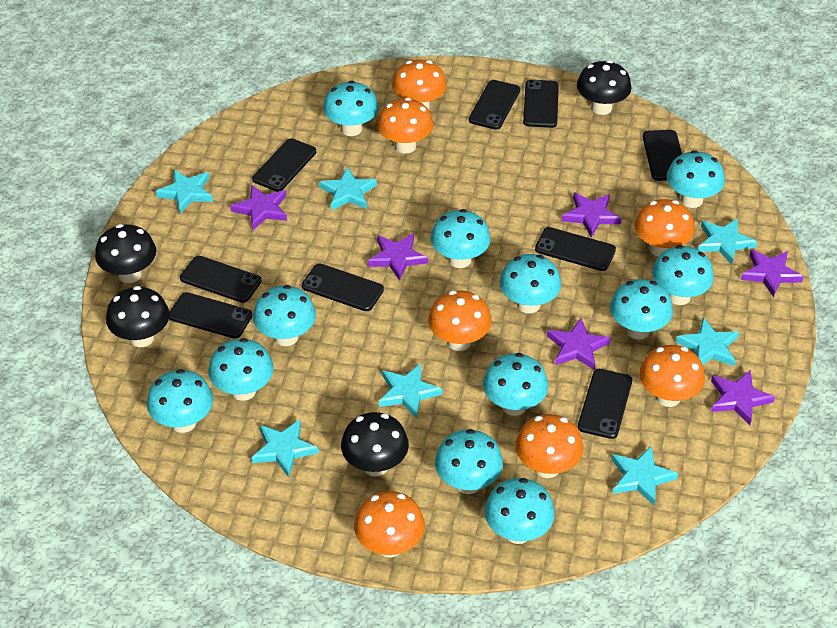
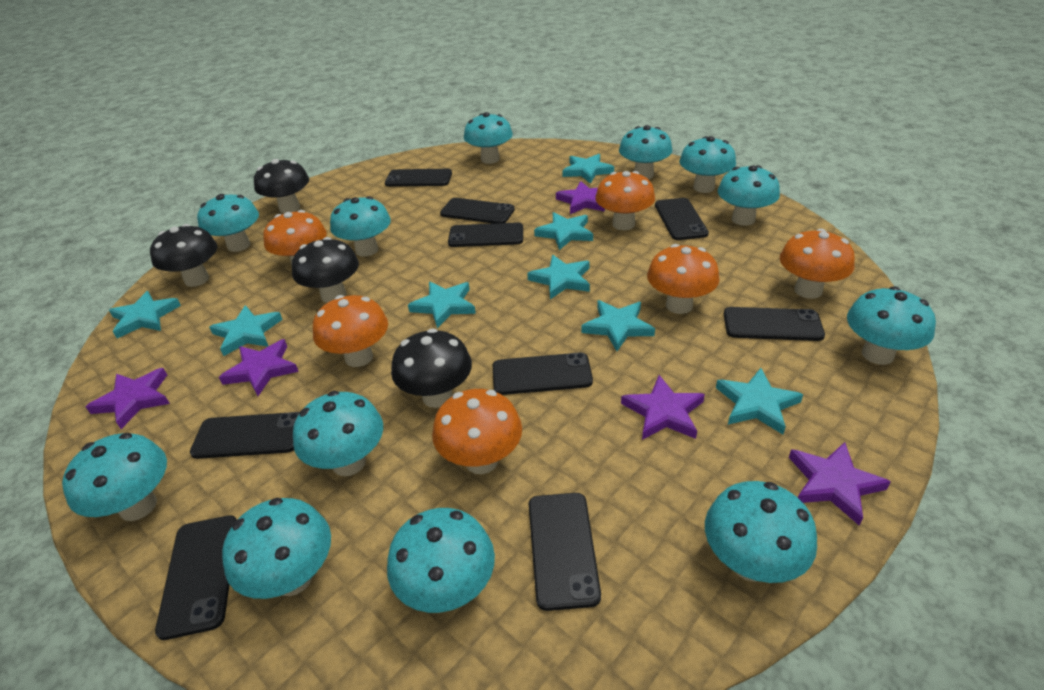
orange mushroom: [354,491,425,557] [377,98,433,154] [392,60,447,110] [428,290,492,351] [516,414,583,478] [634,199,695,257] [639,345,705,407] = 7 -> [263,210,327,265] [313,295,388,367] [432,389,522,474] [595,171,655,230] [647,244,720,314] [780,229,855,299] = 6
purple star: [230,185,287,230] [368,234,428,281] [547,318,611,370] [562,192,622,237] [711,370,775,425] [741,249,803,297] = 6 -> [85,368,170,429] [219,339,299,396] [556,181,605,214] [621,375,705,440] [789,442,891,526] = 5
turquoise star: [155,170,213,214] [251,420,319,478] [319,167,377,210] [379,363,443,419] [611,445,678,505] [676,318,739,366] [698,218,757,264] = 7 -> [109,291,181,338] [209,305,283,356] [408,282,476,328] [527,255,590,299] [534,212,593,250] [562,154,614,184] [581,300,655,351] [716,368,803,434] = 8

